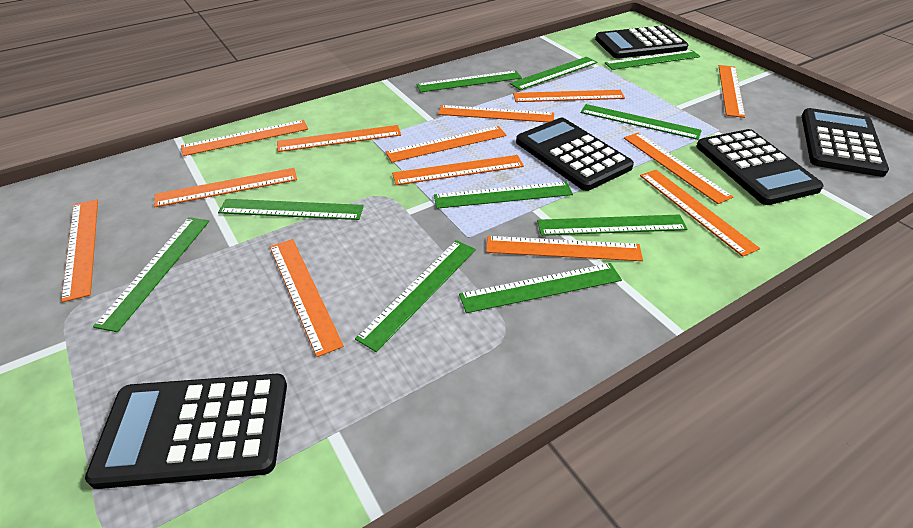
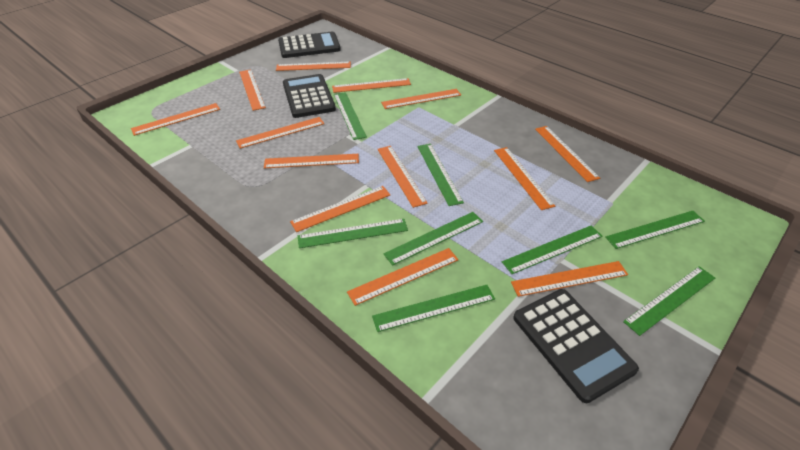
black calculator: [85,374,287,489] [516,118,634,191] [595,25,688,59] [697,129,824,205] [802,108,889,177] = 5 -> [278,32,341,58] [283,74,336,118] [513,289,639,403] = 3
green ruler: [93,217,209,332] [218,199,364,220] [355,240,476,352] [416,71,522,92] [434,181,573,209] [459,263,622,313] [510,57,597,90] [537,214,687,236] [581,104,702,140] [605,50,701,70] = 10 -> [298,219,408,248] [334,92,367,140] [372,285,495,332] [383,212,483,266] [417,144,464,206] [502,225,603,274] [605,211,705,249] [623,266,715,336] = 8

